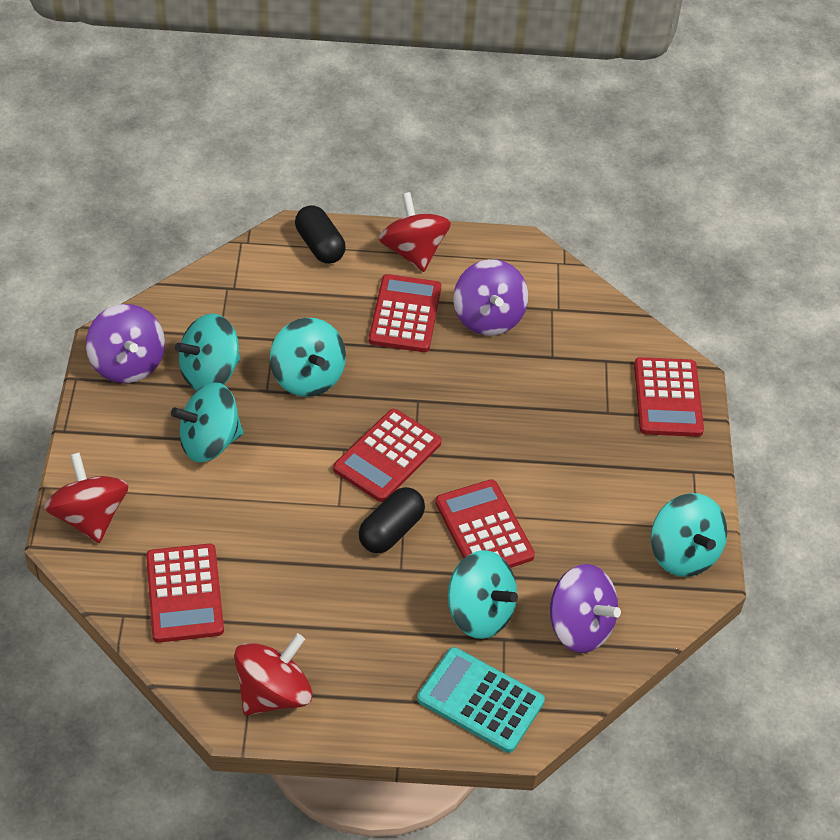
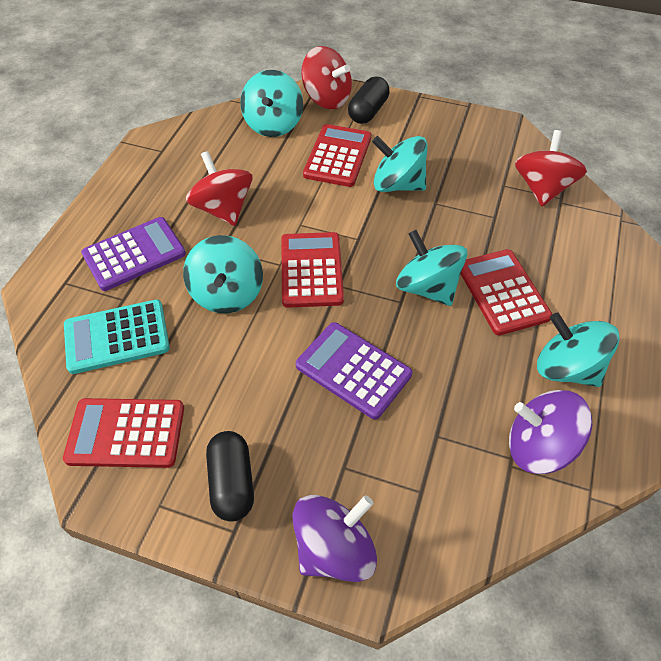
purple calculator: none = 0 -> [81,217,186,291] [296,322,412,420] = 2
purple spinning top: [86,304,165,383] [453,259,528,336] [550,564,621,653] = 3 -> [293,495,377,582] [509,390,592,474] = 2
red calculator: [146,544,224,643] [333,409,442,502] [369,274,441,352] [435,479,535,568] [634,357,704,437] = 5 -> [63,398,184,468] [281,232,344,308] [303,124,371,187] [461,249,552,335] = 4

